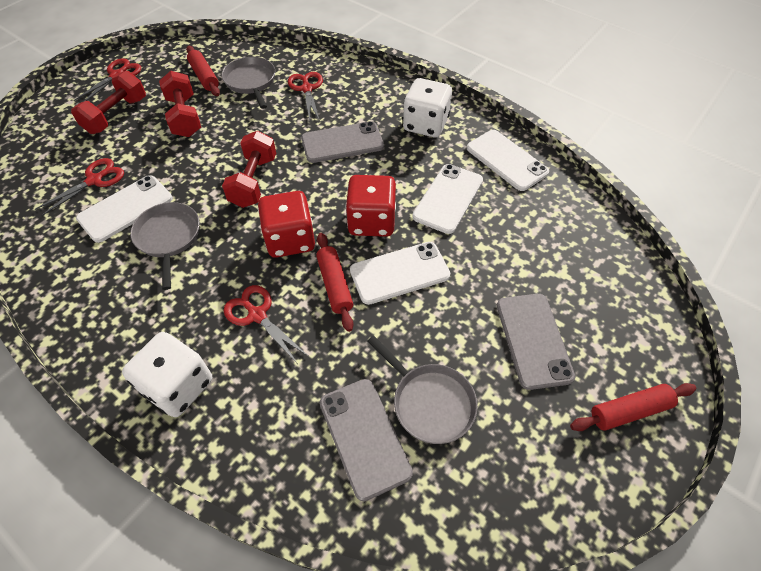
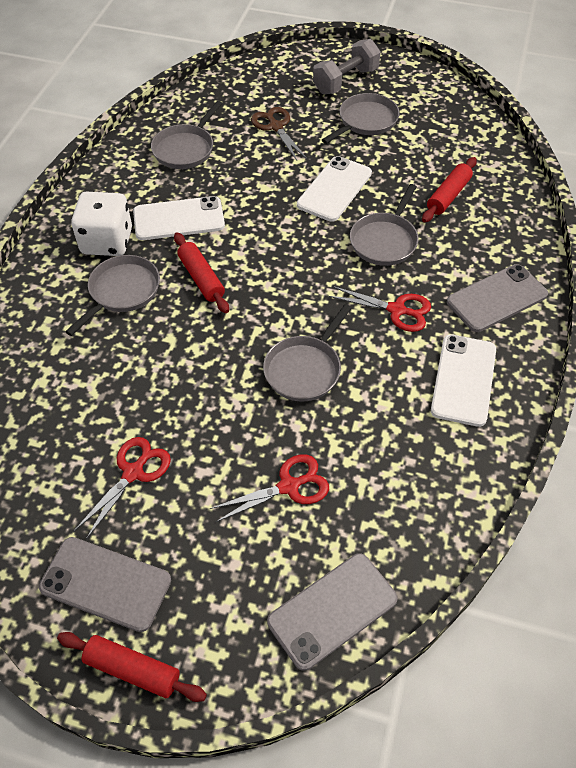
brown scissors: none = 0 -> [251,107,307,160] = 1
grey dumbbell: none = 0 -> [313,39,381,94] = 1
grey pan: [130,202,200,290] [222,57,275,109] [367,335,478,444] = 3 -> [65,255,160,336] [151,101,222,169] [263,304,352,401] [322,93,400,144] [350,184,419,266] = 5
red dice: [258,191,315,258] [346,175,396,237] = 2 -> none = 0
red dumbbell: [71,71,146,134] [159,71,201,137] [222,131,276,208] = 3 -> none = 0
red scissors: [35,158,124,216] [74,58,141,101] [224,285,308,364] [288,72,323,121] = 4 -> [74,437,171,539] [210,454,329,522] [328,286,431,332] = 3
white dice: [122,332,212,417] [403,78,452,137] = 2 -> [71,192,132,256] = 1
white phone: [76,175,173,243] [350,242,450,305] [412,164,483,234] [467,130,549,191] = 4 -> [133,196,225,240] [297,156,372,222] [431,334,496,427] = 3

